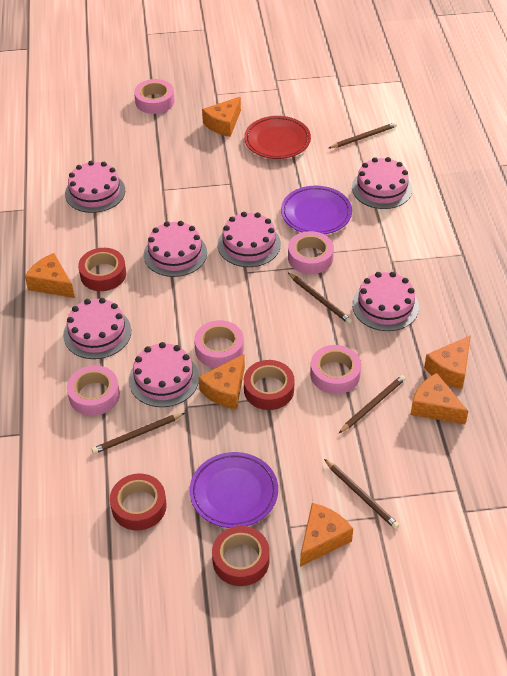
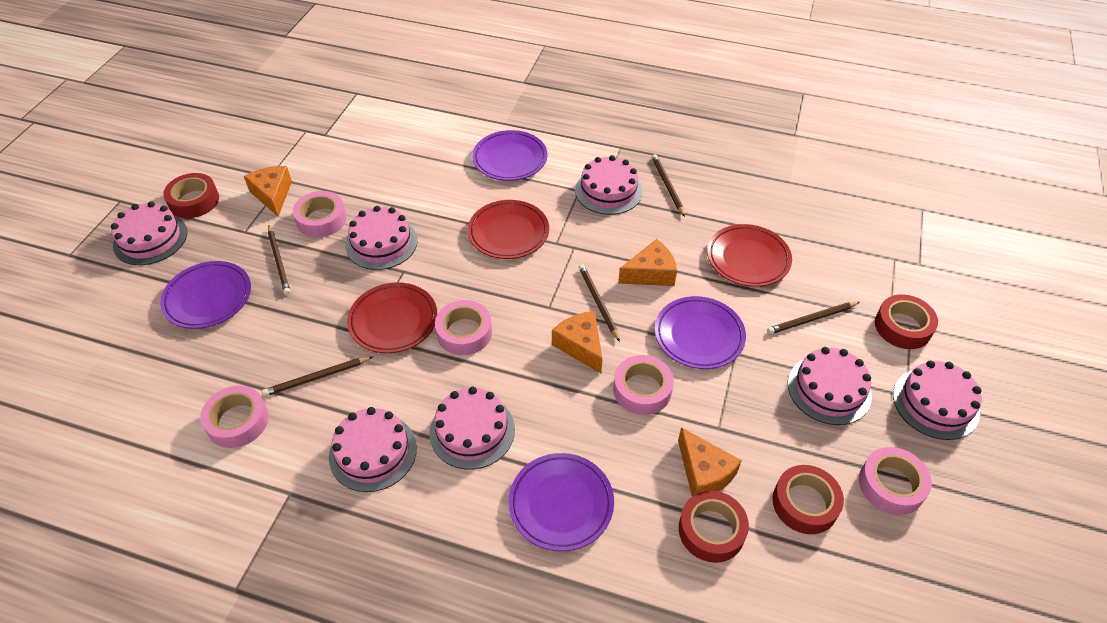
orange cheese: [25,253,75,298] [198,354,245,409] [202,97,241,137] [300,503,353,567] [410,373,468,424] [424,335,471,389] = 6 -> [244,166,292,216] [552,311,602,373] [618,239,677,286] [678,427,742,496] = 4
purple plate: [190,452,278,528] [281,186,352,234] = 2 -> [160,261,251,329] [472,130,548,181] [509,453,614,551] [655,296,746,369] = 4
red plate: [244,116,311,159] = 1 -> [347,282,437,353] [468,200,549,259] [707,224,792,287] = 3

